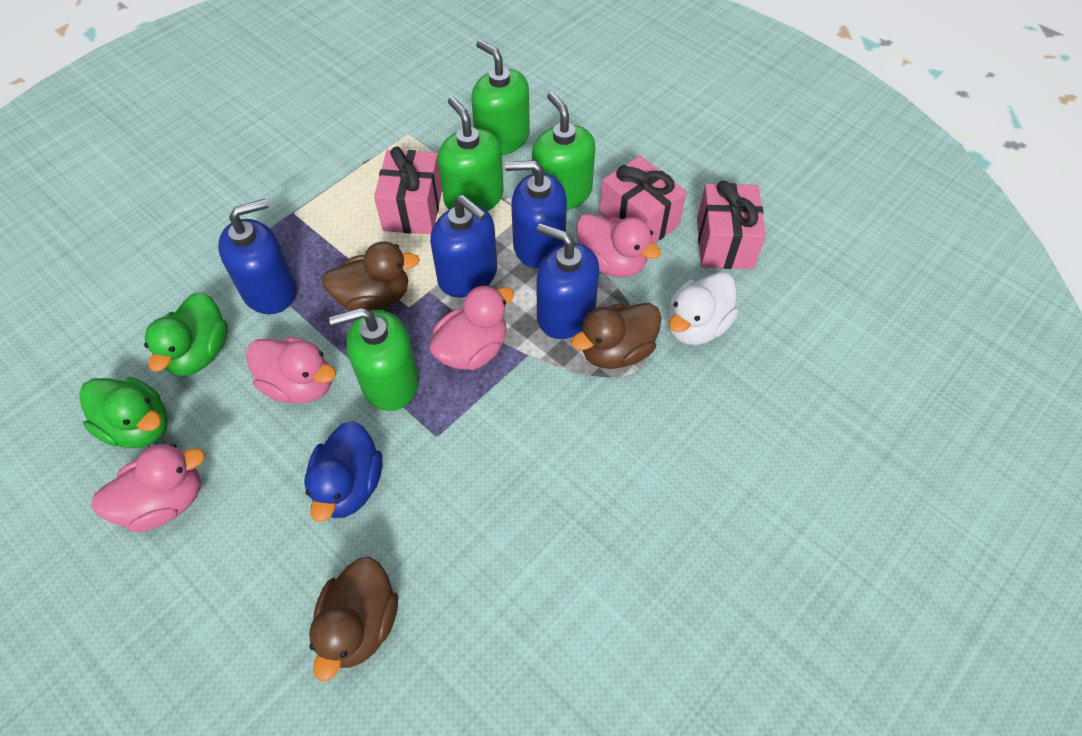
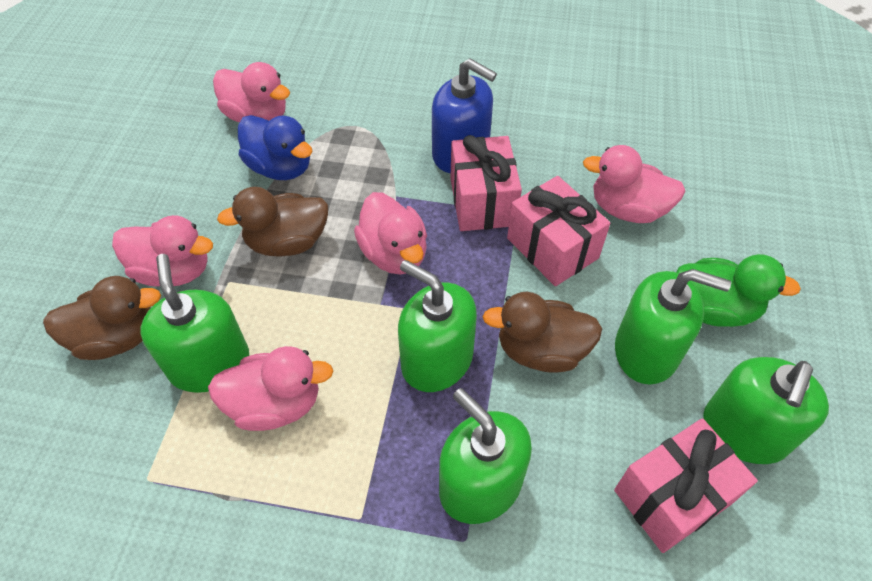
blue soap dispenser: [218,199,296,314] [430,195,497,298] [505,160,567,268] [536,223,599,339] = 4 -> [432,58,497,173] = 1
green duck: [79,377,168,448] [144,292,228,376] = 2 -> [676,254,801,327] = 1
green soap dispenser: [329,308,419,411] [438,97,504,211] [471,40,530,155] [532,92,595,210] = 4 -> [140,254,249,393] [398,260,477,392] [439,388,532,524] [615,269,731,384] [703,357,829,464] = 5
pink duck: [91,444,205,532] [246,337,336,404] [429,285,514,370] [576,213,661,277] = 4 -> [112,215,213,287] [208,346,333,431] [213,62,290,122] [354,192,427,274] [583,145,685,223] = 5
white duck: [668,272,739,345] = 1 -> none = 0

